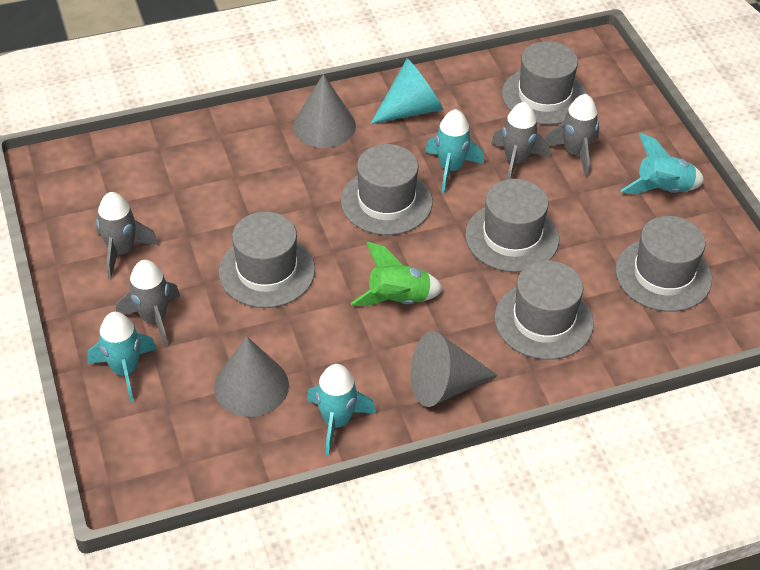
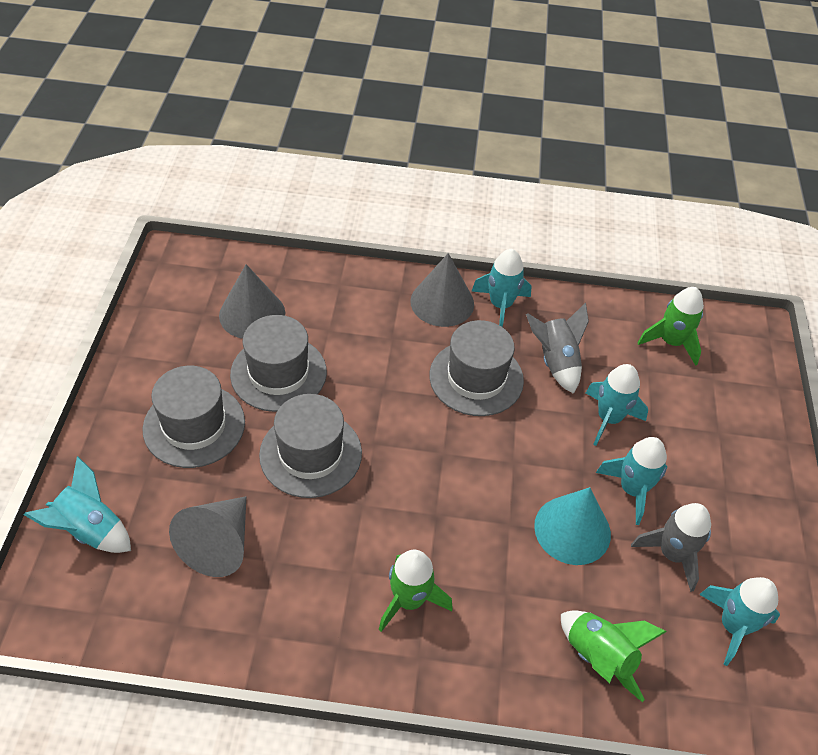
green rocket: [351,241,443,306] = 1 -> [379,549,453,632] [561,610,667,702] [637,287,704,366] = 3
grey hat: [219,212,315,308] [341,144,433,235] [465,179,559,272] [494,260,594,360] [502,41,587,125] [615,216,712,312] = 6 -> [142,366,245,468] [230,315,327,412] [259,394,362,498] [429,320,524,416] = 4
grey rocket: [96,192,159,279] [116,260,180,347] [491,102,550,179] [545,94,599,177] = 4 -> [526,303,589,394] [631,503,711,592] = 2
turquoise rocket: [87,312,157,402] [307,364,376,455] [425,109,484,193] [620,133,704,194] = 4 -> [24,456,131,553] [472,249,532,327] [586,364,648,446] [596,437,668,525] [699,577,780,666] = 5

